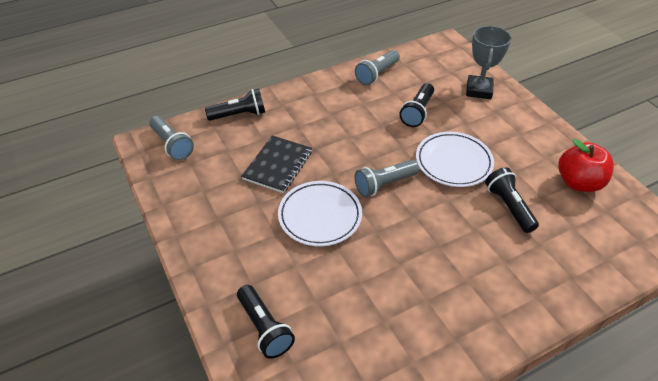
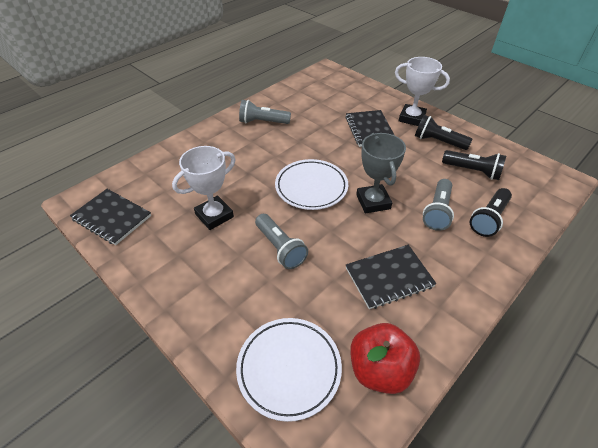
black flashlight: [205,89,265,121] [237,285,295,359] [399,83,434,127] [485,167,539,233] = 4 -> [415,115,473,150] [442,150,506,180] [470,188,512,237] = 3
black notebook: [241,135,312,193] = 1 -> [70,189,151,245] [345,110,394,147] [346,245,437,309] = 3
white trophy: none = 0 -> [172,146,236,230] [395,57,450,126] = 2

